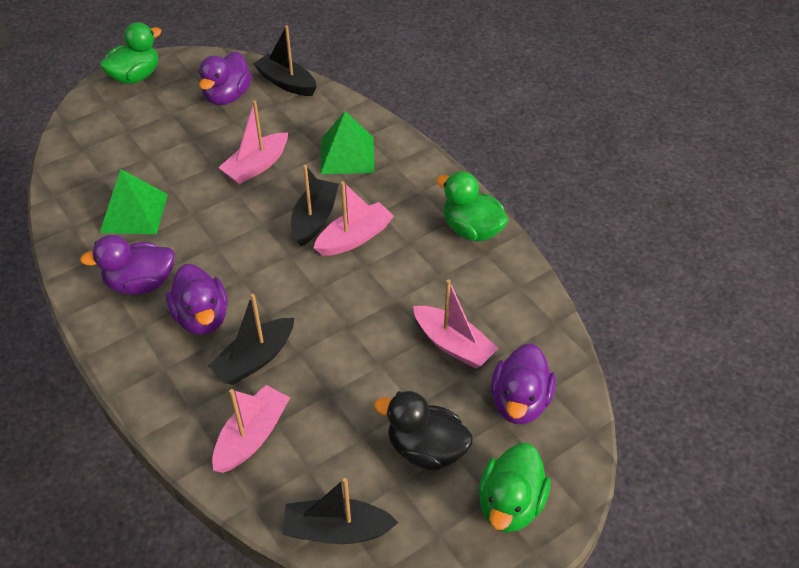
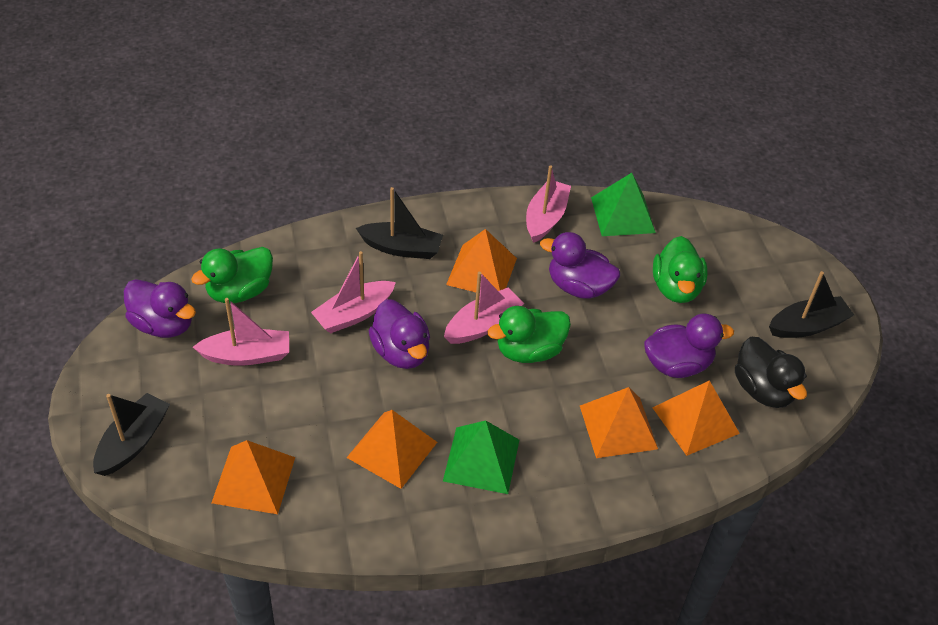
black boat: [208,294,294,385] [253,26,317,96] [282,478,399,544] [291,165,339,246] = 4 -> [93,393,170,476] [356,187,443,259] [769,271,854,338] = 3
orange pyramid: none = 0 -> [211,440,295,514] [347,410,437,489] [446,229,517,292] [580,387,658,458] [652,380,740,456] = 5

